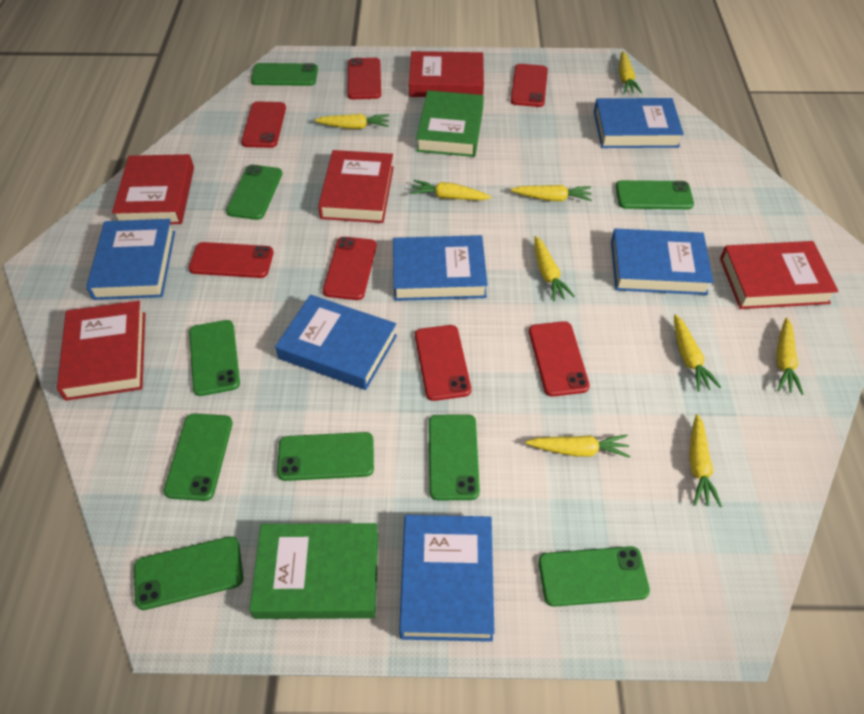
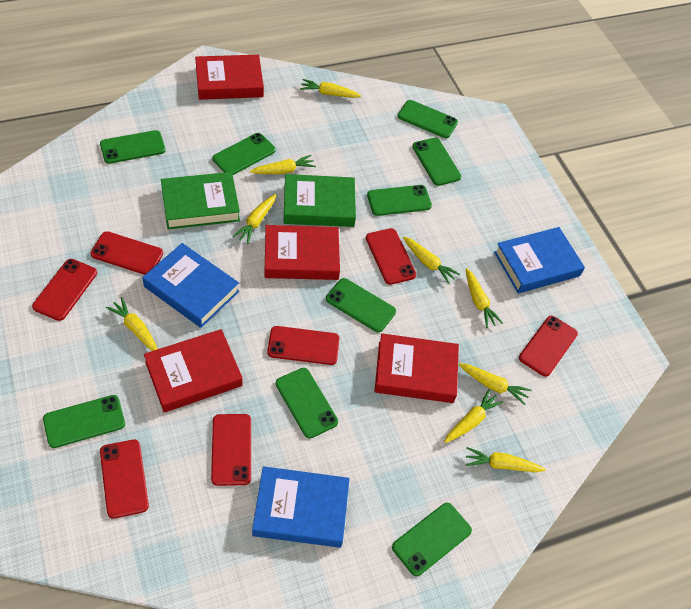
blue book: [86,219,175,300] [275,295,397,390] [393,235,488,301] [399,515,495,642] [594,98,684,148] [611,229,713,295] = 6 -> [142,243,239,328] [252,466,350,548] [494,227,585,293] = 3
red book: [57,301,145,401] [112,154,194,224] [318,150,394,223] [409,51,484,97] [720,241,838,309] = 5 -> [144,329,243,413] [195,55,264,100] [264,225,340,280] [374,333,459,403] = 4

